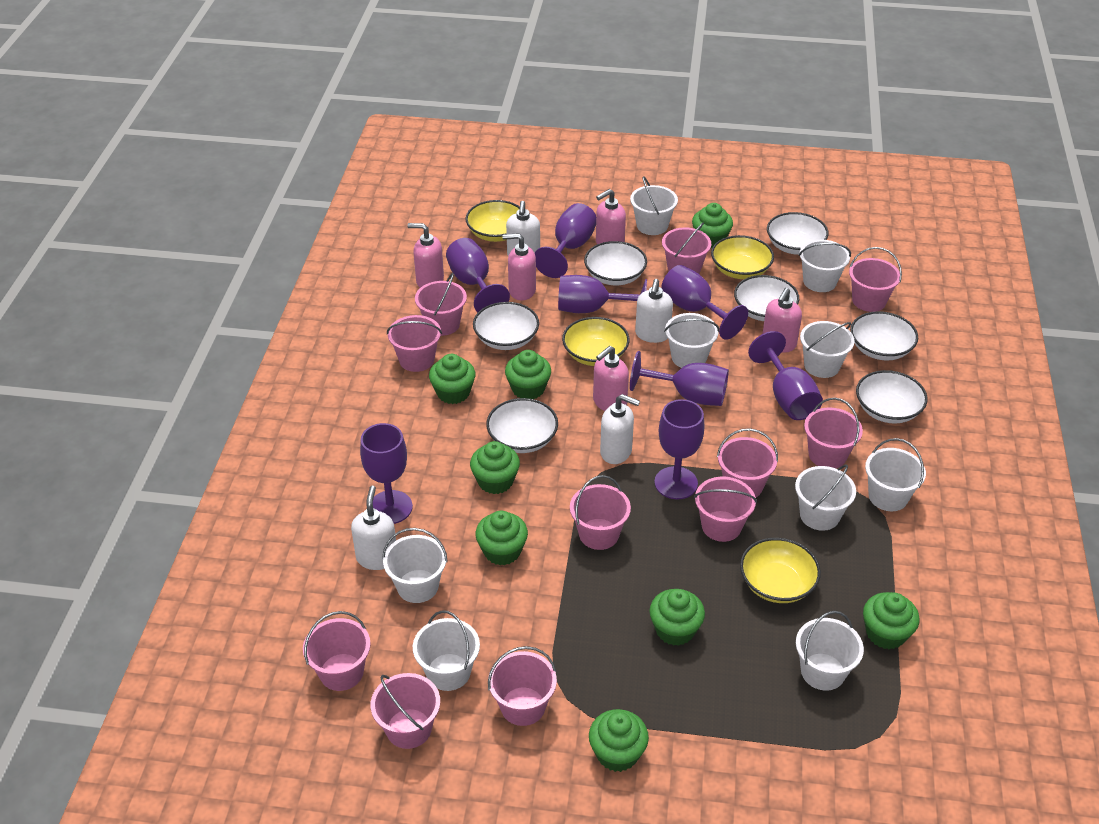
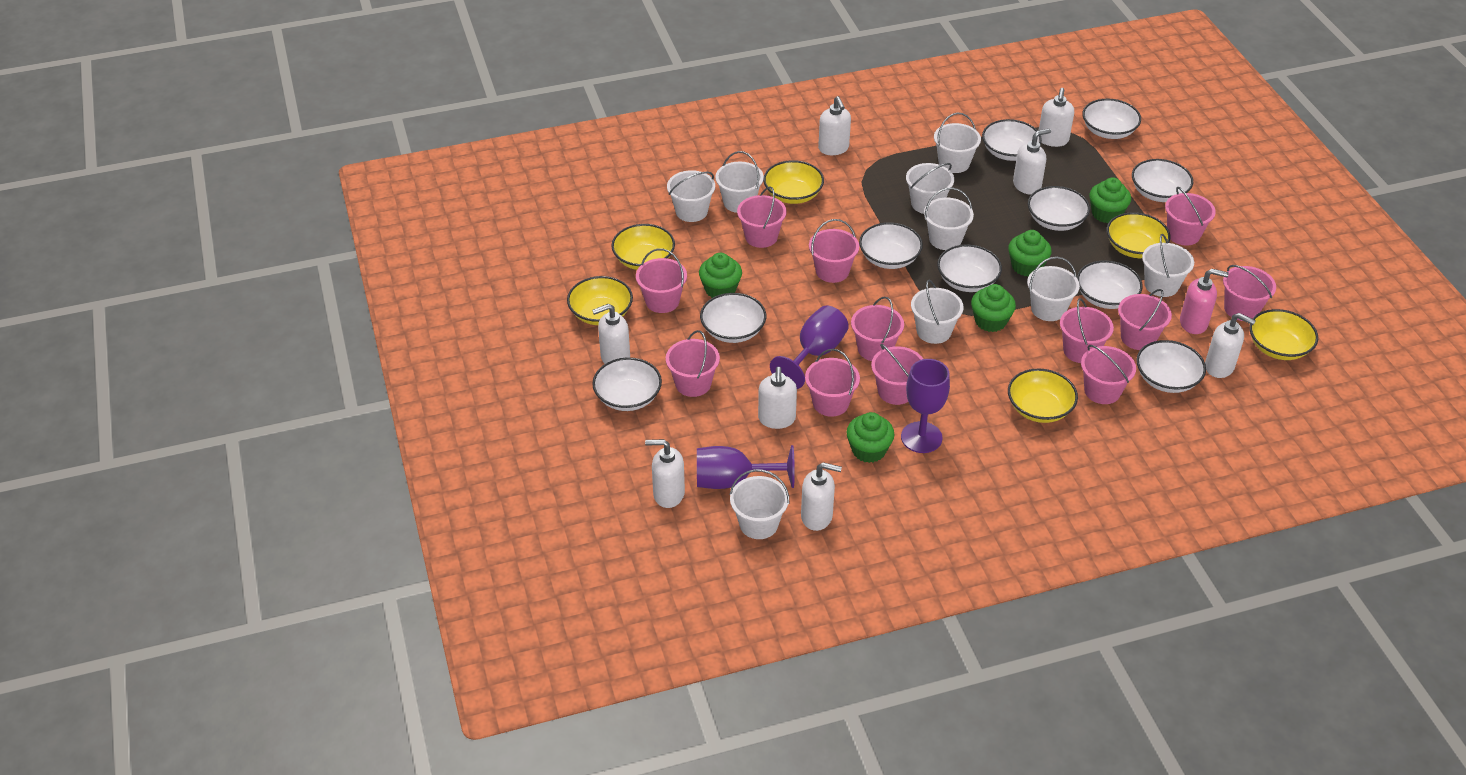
green cupcake: [429,354,476,404] [470,441,520,494] [476,511,528,565] [505,350,551,399] [589,709,649,772] [649,589,705,646] [692,203,733,248] [863,592,919,649] = 8 -> [699,253,742,298] [846,412,895,463] [971,284,1016,332] [1008,230,1051,276] [1089,177,1131,223] = 5
pink bucket: [303,611,371,691] [371,673,440,749] [387,315,442,372] [415,273,467,336] [488,646,557,726] [570,475,631,550] [662,223,711,274] [694,477,757,542] [717,428,778,497] [804,398,863,468] [849,247,902,312] = 11 -> [636,248,687,313] [666,330,720,397] [737,187,786,248] [805,349,860,417] [809,219,859,283] [851,297,904,361] [871,344,923,405] [1060,298,1114,363] [1081,345,1136,404] [1118,289,1172,350] [1165,187,1216,245] [1223,265,1276,321] = 12
pink soap dispenser: [407,223,444,288] [502,233,536,300] [593,346,629,411] [596,189,626,244] [762,288,802,353] = 5 -> [1180,269,1229,334] = 1
purple goblet: [360,423,413,524] [446,238,510,313] [535,203,596,278] [558,275,647,313] [630,351,729,406] [654,399,704,499] [661,265,748,340] [748,331,823,420] = 8 -> [697,445,795,489] [770,306,849,389] [901,359,950,453] = 3
white bowl: [473,302,539,350] [486,398,558,453] [584,241,647,285] [734,275,799,321] [767,212,829,255] [850,311,918,361] [856,370,928,423] = 7 -> [592,357,662,411] [700,293,766,343] [859,222,923,269] [937,244,1002,292] [982,119,1042,161] [1028,186,1090,231] [1077,260,1143,309] [1082,99,1141,139] [1132,159,1193,202] [1136,340,1206,393] = 10
white soap dispenser: [351,486,396,570] [506,201,540,256] [600,394,640,464] [635,279,673,343] = 4 -> [592,304,630,364] [645,439,685,508] [758,367,797,429] [801,462,842,531] [818,96,851,155] [1013,128,1051,195] [1039,88,1074,147] [1205,313,1256,378] = 8
yellow bowl: [466,200,520,242] [562,317,630,366] [711,235,774,279] [740,538,821,603] = 4 -> [567,276,633,325] [611,224,675,270] [763,160,824,204] [1008,368,1078,423] [1107,212,1170,258] [1249,309,1318,360] = 6

